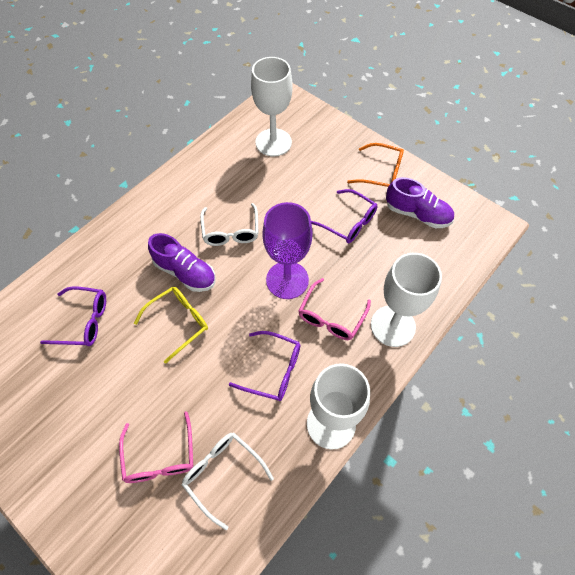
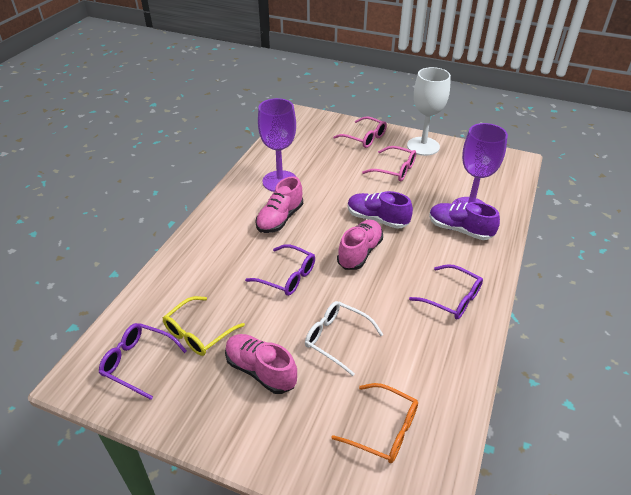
pink shoe: none = 0 -> [225,334,297,394] [255,176,303,233] [337,220,383,270] = 3
purple goblet: [262,202,313,299] = 1 -> [258,98,296,192] [452,123,508,205] = 2
white glasses: [182,432,274,530] [200,203,258,246] = 2 -> [305,301,384,376] = 1
white goblet: [251,57,293,156] [307,363,370,450] [371,253,442,347] = 3 -> [407,67,451,156] = 1

